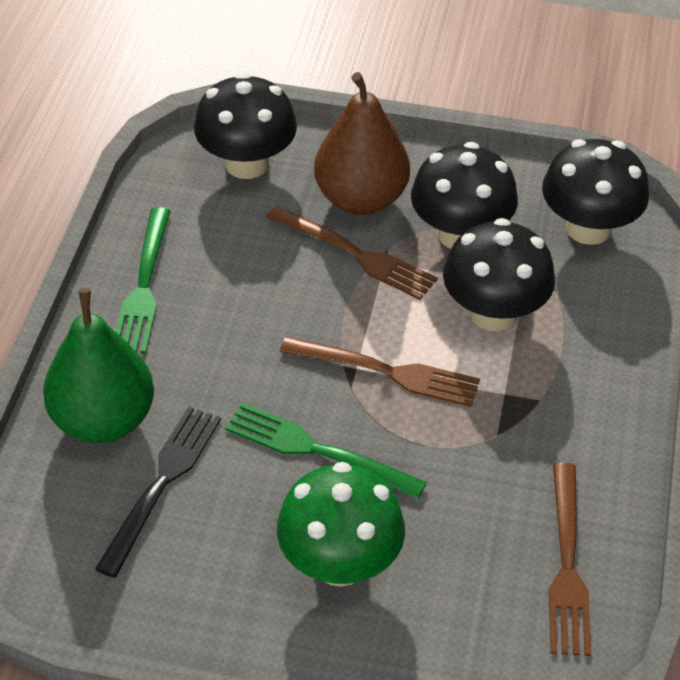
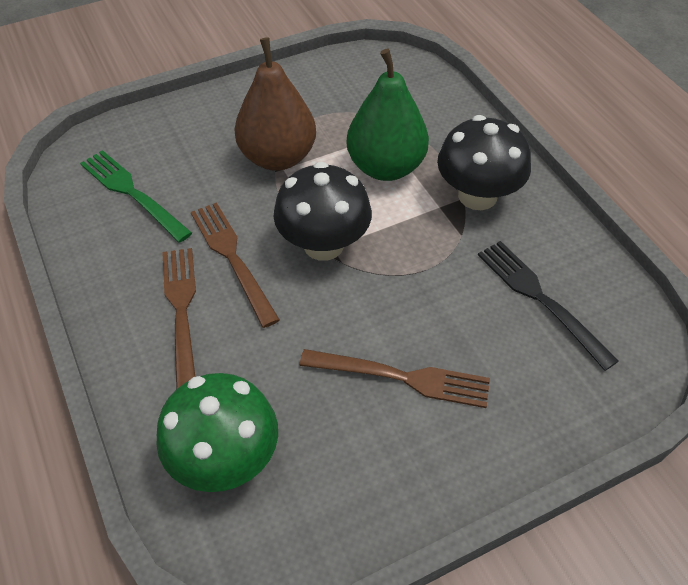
black mushroom: [194,73,297,179] [411,142,518,249] [443,218,555,331] [542,139,649,245] = 4 -> [273,162,372,261] [437,115,531,210] = 2
green fork: [116,207,171,354] [225,402,427,499] = 2 -> [80,150,192,243] = 1

